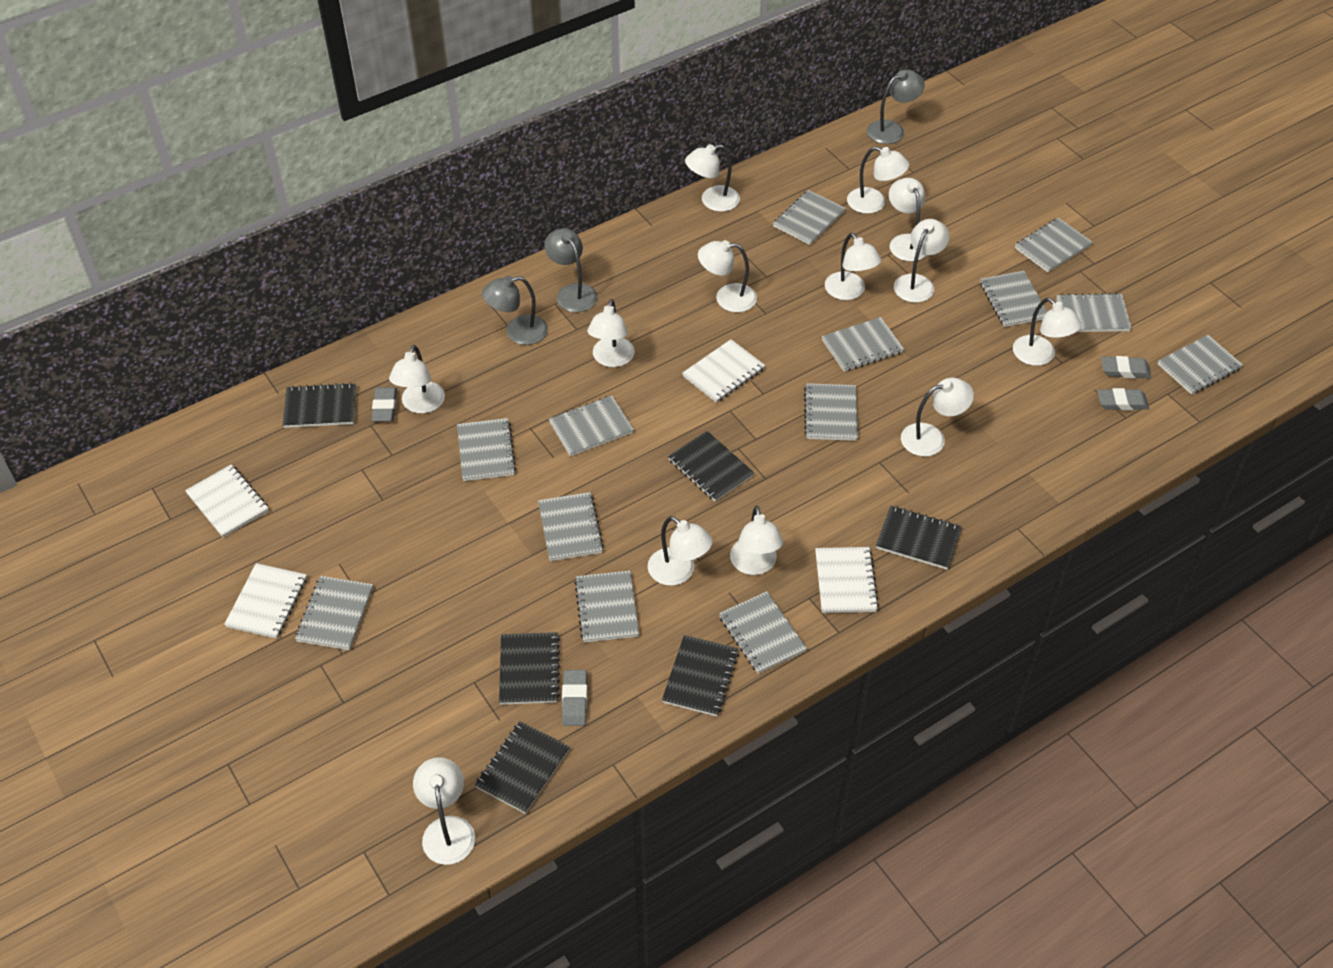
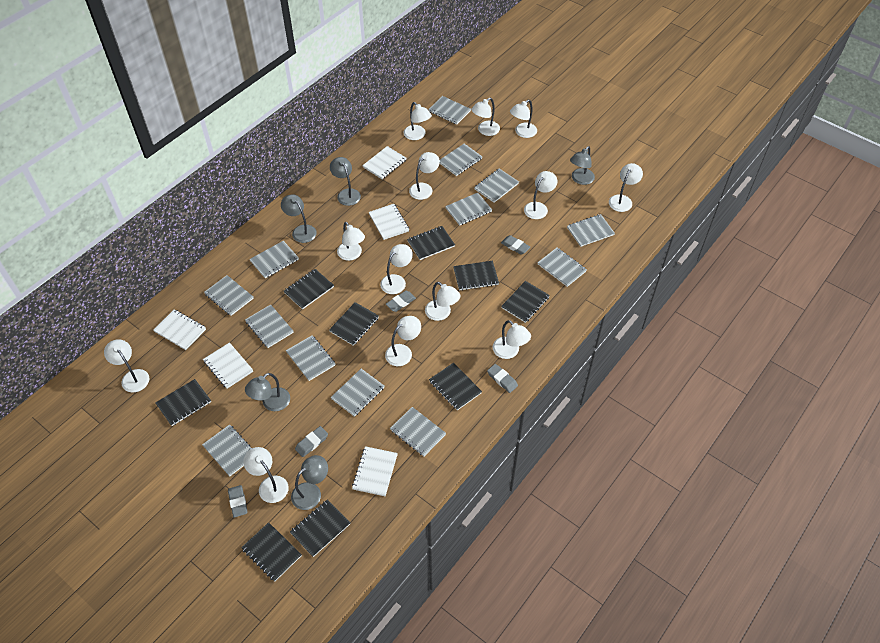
black notebook: [282,383,356,428] [475,721,570,814] [499,632,560,705] [662,635,739,716] [668,431,754,502] [876,506,962,570] = 6 -> [156,379,211,426] [241,522,302,582] [284,269,334,309] [290,499,350,557] [329,302,379,346] [407,226,455,260] [429,363,482,410] [453,261,499,291] [501,281,550,323] = 9
grey eraser: [371,387,397,422] [562,670,588,726] [1097,388,1149,411] [1101,356,1151,378] = 4 -> [228,485,247,518] [295,426,328,457] [386,291,416,312] [487,364,518,393] [501,235,530,254] = 5
grey lamp: [482,276,548,345] [544,228,598,312] [867,70,925,144] = 3 -> [245,373,290,411] [281,194,317,243] [291,455,328,510] [330,157,361,206] [570,146,595,185] = 5
white notebook: [185,464,269,538] [224,563,307,639] [682,339,765,403] [815,547,879,613] = 4 -> [154,309,206,350] [203,342,253,389] [352,446,398,496] [362,146,406,179] [369,204,409,240] = 5

